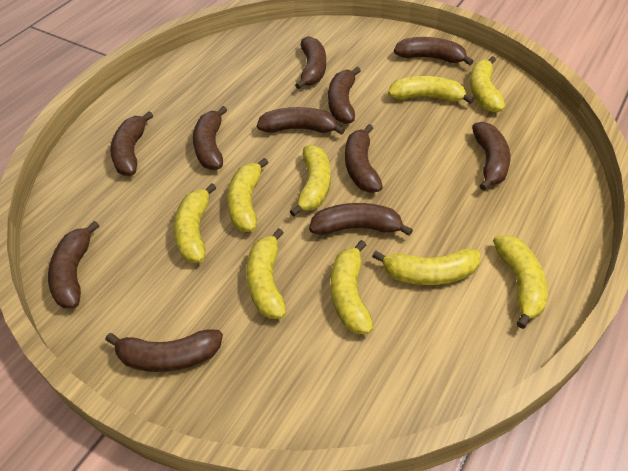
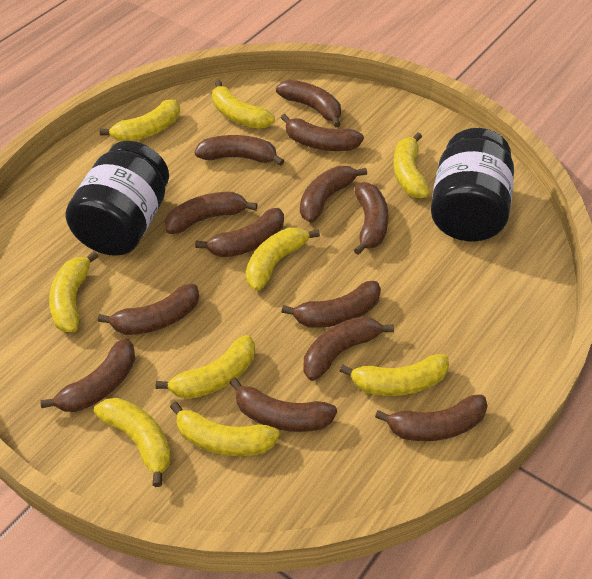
black jar: none = 0 -> [65,141,169,256] [431,128,514,241] = 2
brown banana: [48,221,100,308] [105,329,223,372] [110,111,153,176] [193,106,227,170] [257,107,345,135] [295,36,326,89] [309,203,413,236] [328,67,361,124] [345,124,383,193] [394,37,473,65] [472,122,510,191] = 11 -> [40,338,135,412] [98,284,199,335] [165,192,258,234] [195,135,284,166] [195,208,284,257] [229,377,337,432] [276,80,341,128] [281,114,364,151] [281,281,381,328] [300,166,367,222] [304,316,394,381] [354,182,388,255] [375,394,488,441] = 13

